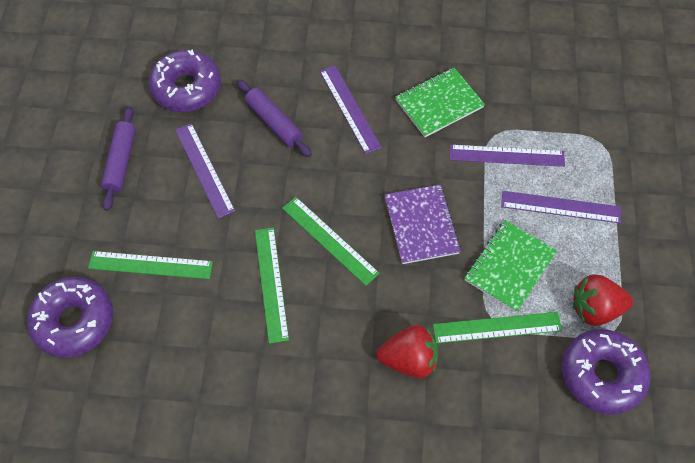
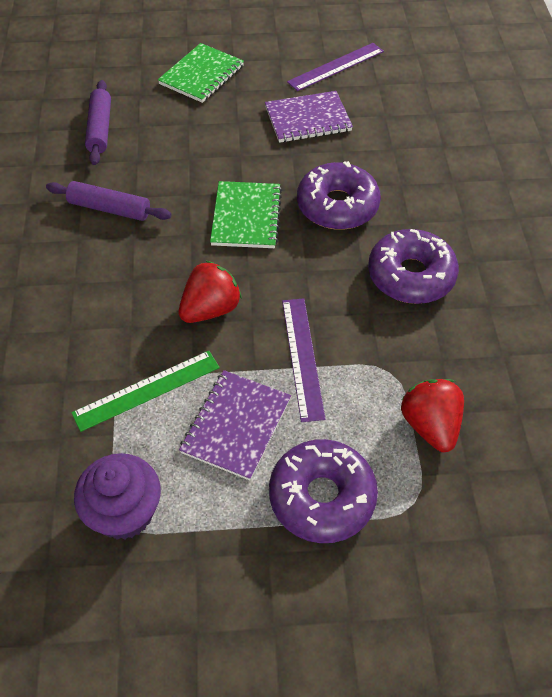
green ruler: [88,251,213,279] [255,228,289,344] [282,197,380,286] [433,312,562,344] = 4 -> [71,351,220,432] = 1
purple cupcake: none = 0 -> [74,453,161,540] = 1
purple notebook: [385,185,461,264] = 1 -> [179,370,291,481] [265,91,353,143] = 2
purple ruler: [175,123,235,219] [320,66,382,154] [450,144,565,167] [501,191,621,223] = 4 -> [282,298,325,422] [287,43,384,91] = 2

